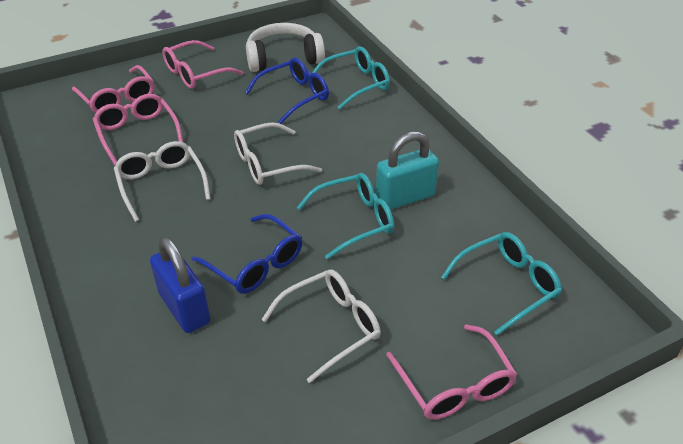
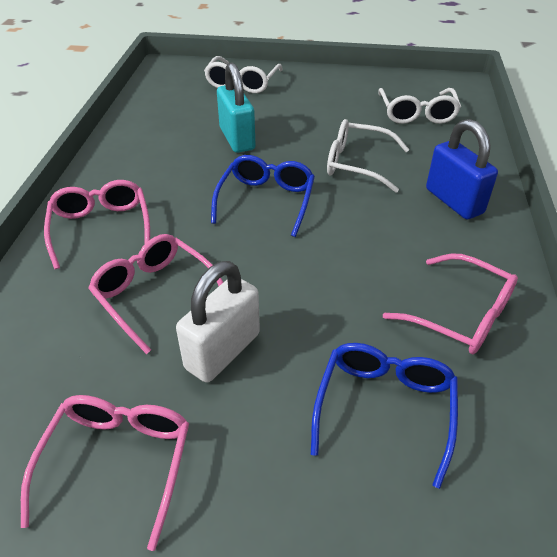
turquoise glasses: [296,173,394,259] [312,46,390,110] [441,232,562,336] = 3 -> none = 0
white headphones: [246,23,325,72] = 1 -> none = 0
white padlock: none = 0 -> [176,261,260,383] = 1

